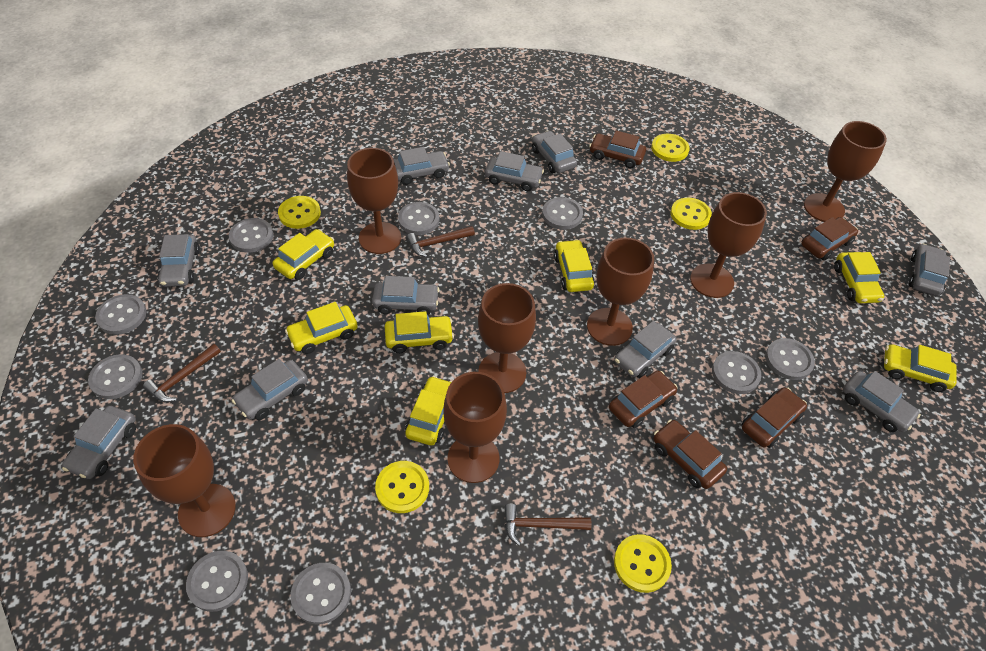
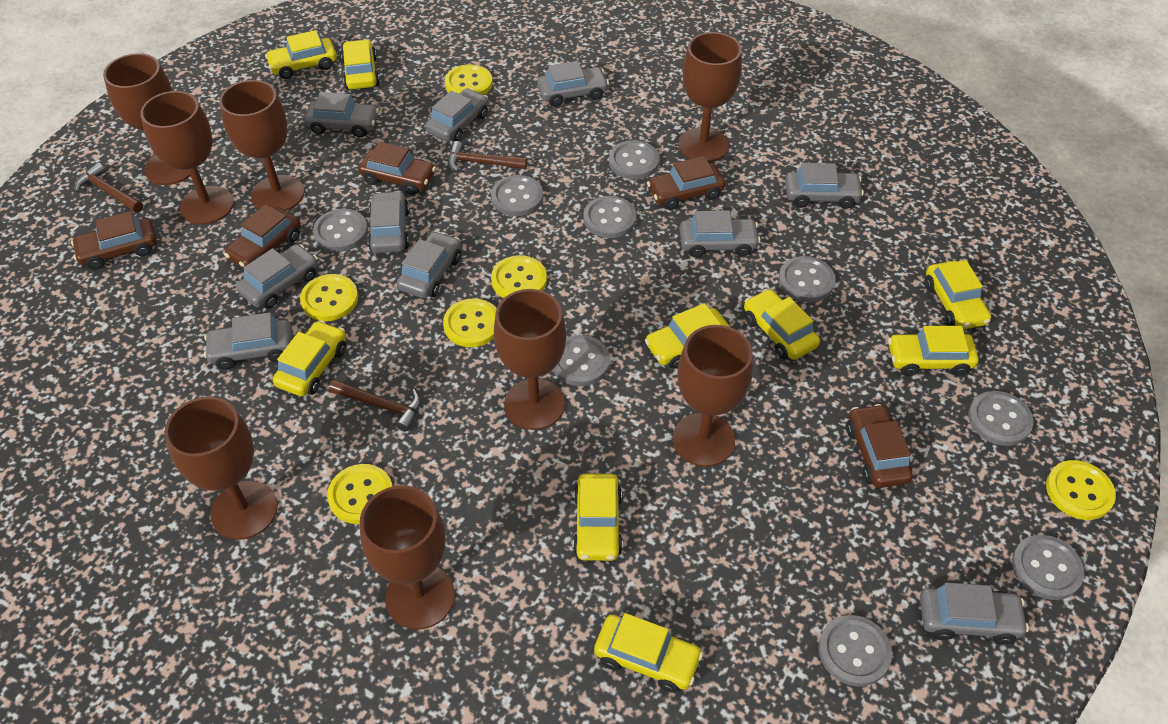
brown goblet: [133,424,236,537] [347,148,401,254] [443,372,507,483] [478,283,536,393] [587,238,654,346] [690,192,767,298] [804,121,887,222] = 7 -> [103,53,191,185] [140,91,234,225] [164,396,278,540] [219,80,304,211] [360,485,455,630] [494,289,566,430] [673,325,753,467] [678,32,742,162] = 8
yellow button: [278,196,321,229] [375,461,429,513] [614,534,672,593] [651,134,690,162] [670,198,712,230] = 5 -> [300,274,358,321] [327,464,393,524] [443,298,497,347] [445,64,493,95] [491,255,547,298] [1046,460,1116,520] = 6
yellow car: [273,229,334,280] [285,302,358,354] [385,311,454,353] [405,376,452,446] [554,239,595,292] [834,252,884,303] [884,344,957,392] = 7 -> [265,30,337,79] [273,321,347,396] [341,39,380,89] [573,474,623,561] [594,613,703,693] [645,303,730,369] [744,289,820,360] [888,326,978,376] [925,260,991,330] = 9

